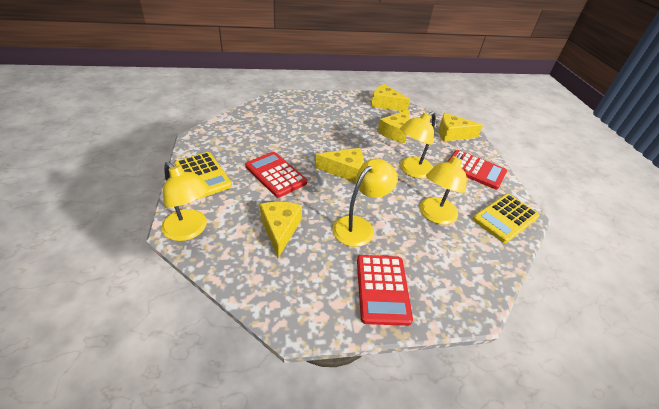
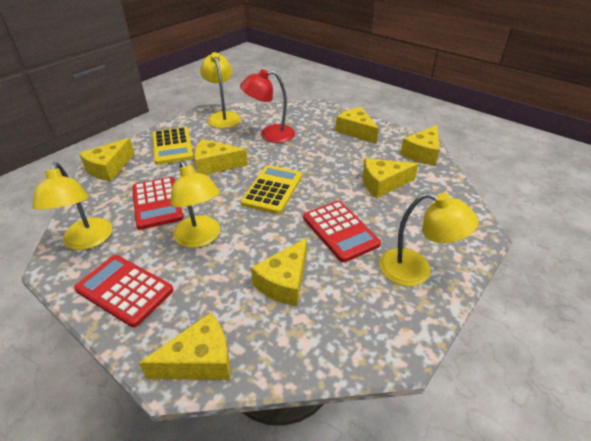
red lamp: none = 0 -> [240,69,295,143] = 1
yellow cheese: [260,202,302,258] [315,148,363,183] [371,84,410,111] [378,109,410,143] [439,113,483,141] = 5 -> [79,138,135,181] [139,313,230,380] [194,139,248,175] [251,238,307,306] [335,107,379,144] [363,158,418,198] [400,125,440,166] = 7

